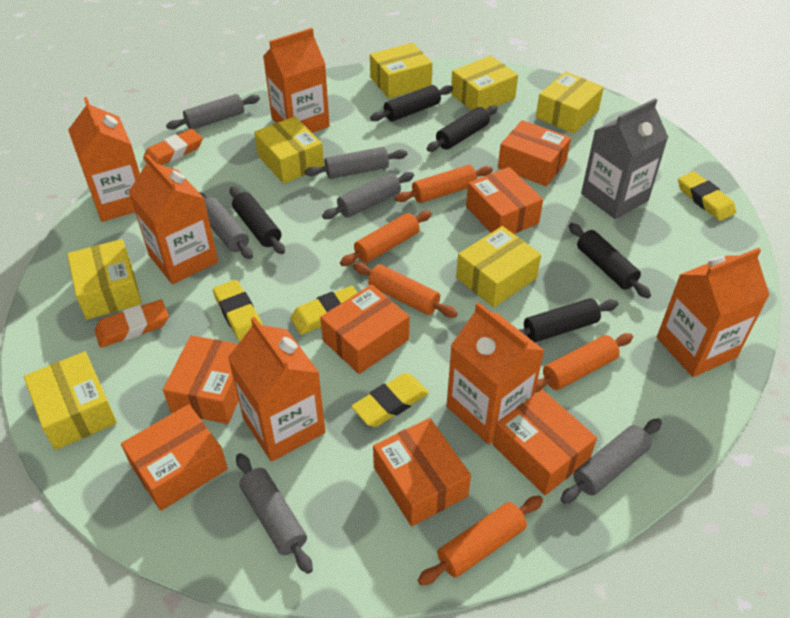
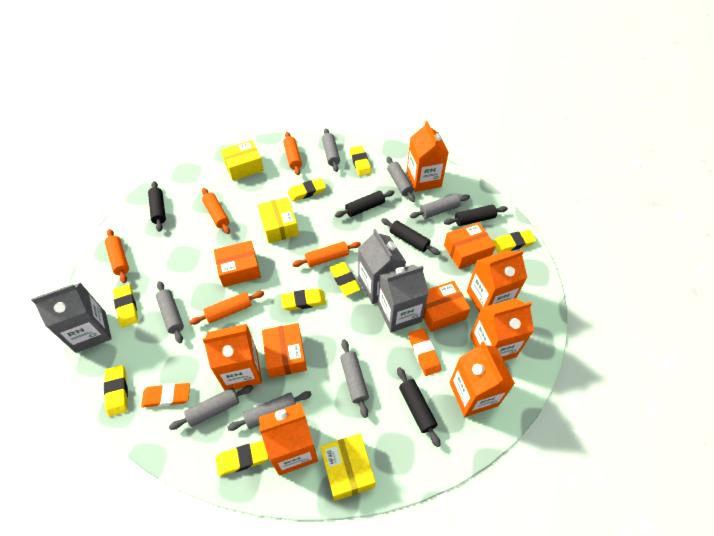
grey carton: [581,98,668,219] = 1 -> [31,283,112,353] [358,229,406,304] [378,265,429,333] = 3
grey rolling pin: [166,94,260,130] [199,192,253,259] [236,453,313,574] [305,147,408,179] [322,172,414,219] [561,419,662,504] = 6 -> [156,281,184,343] [169,385,253,430] [227,391,312,431] [322,128,340,172] [340,339,369,418] [387,157,415,202] [410,194,470,219] = 7
orange box: [121,404,228,511] [163,335,239,424] [320,284,410,374] [373,418,471,526] [466,167,543,234] [493,390,597,495] [498,120,571,186] = 7 -> [214,240,261,287] [262,323,307,378] [423,281,470,332] [444,222,496,269] = 4
yellow box: [24,351,117,450] [67,239,142,320] [254,116,324,184] [370,43,432,98] [451,56,518,110] [456,226,541,307] [536,72,604,134] = 7 -> [221,140,264,181] [258,197,299,243] [320,434,376,501] = 3
yellow eraser: [213,280,263,341] [290,286,358,335] [351,373,429,427] [678,171,736,221] = 4 -> [104,365,128,417] [113,284,138,327] [216,440,269,476] [281,288,326,311] [288,178,326,202] [329,262,361,296] [350,146,372,176] [493,230,536,253] = 8

